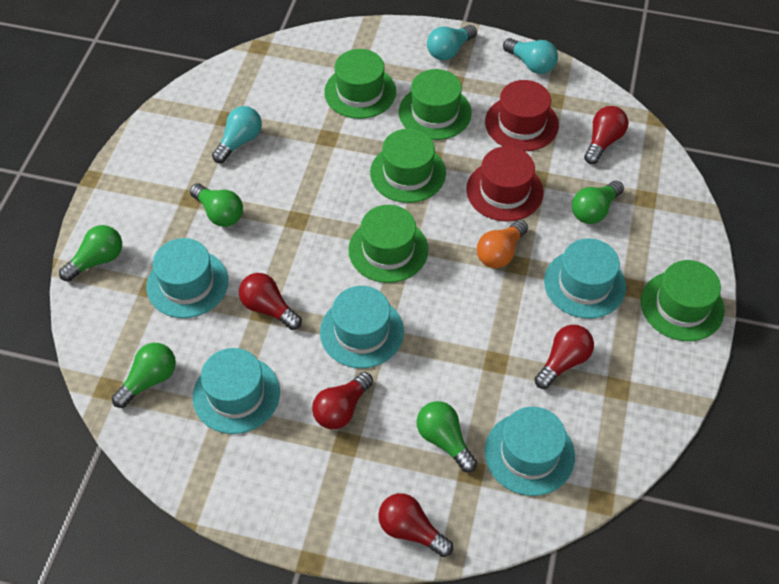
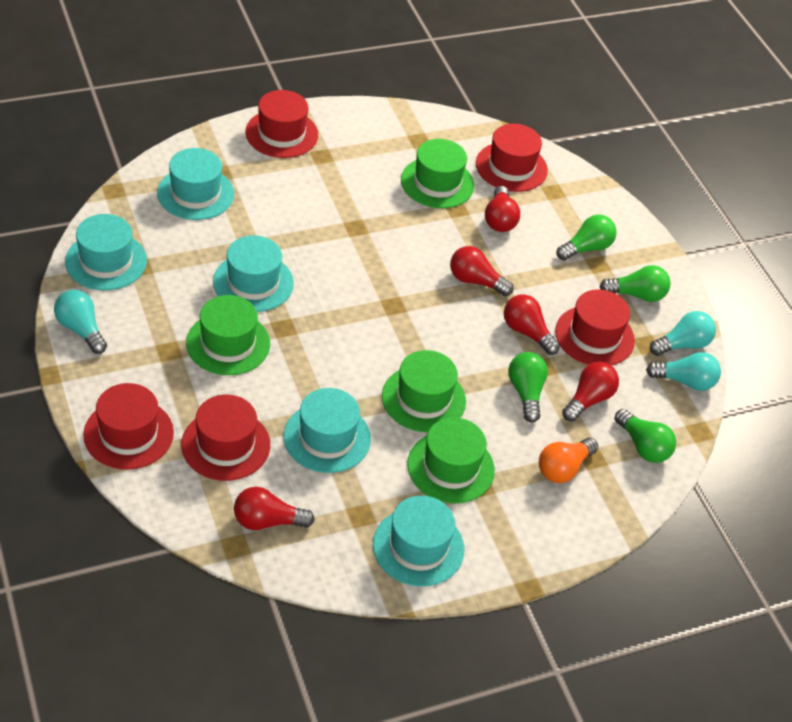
green hat: [324,49,396,119] [348,205,428,283] [370,129,446,203] [399,69,472,140] [641,260,724,341] = 5 -> [186,295,270,375] [382,350,466,432] [401,139,474,208] [407,417,495,503] = 4
green light bulb: [59,225,122,282] [112,343,176,408] [190,184,243,227] [417,401,477,472] [572,181,624,224] = 5 -> [508,352,548,422] [556,214,616,261] [599,265,671,302] [615,409,676,463] = 4
red hat: [466,146,543,222] [485,80,559,151] = 2 -> [83,383,174,470] [181,395,270,481] [245,90,318,158] [476,124,548,192] [555,289,635,366] = 5

